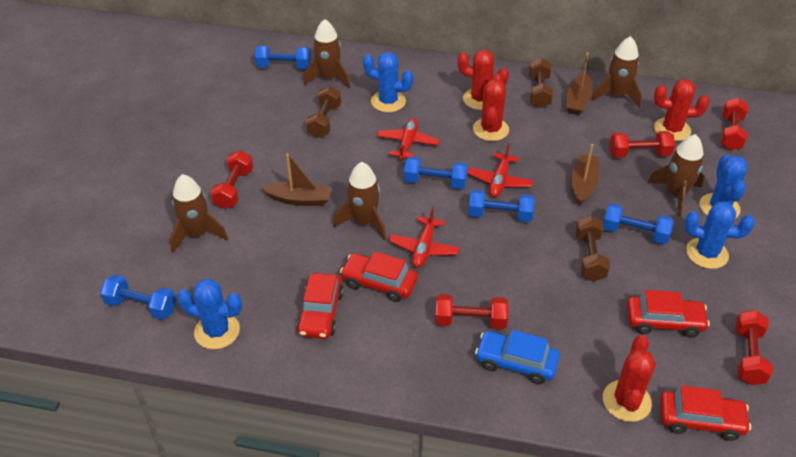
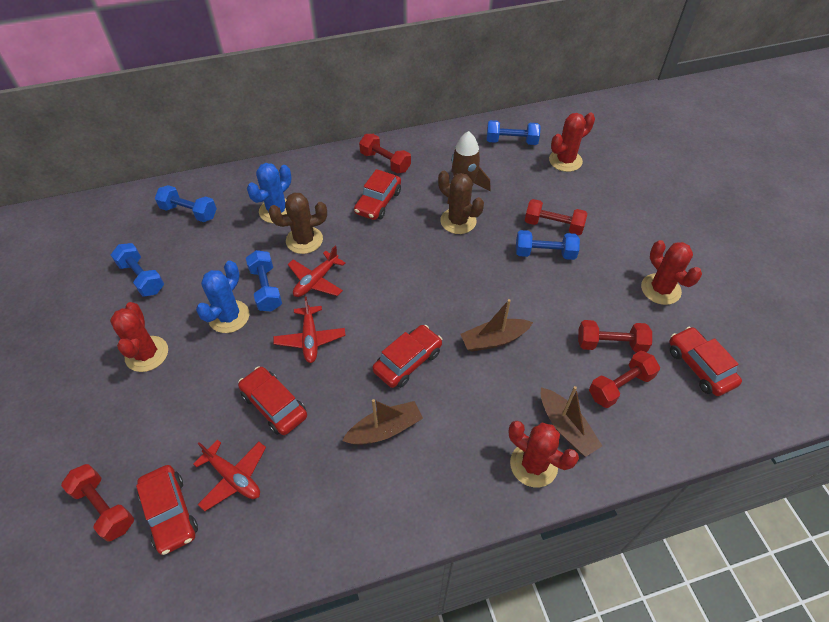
blue cactus: [177,279,242,349] [363,52,413,112] [684,201,755,269] [699,155,748,218] = 4 -> [196,261,250,333] [247,163,292,223] = 2
blue car: [475,330,560,384] = 1 -> none = 0
brown cactus: none = 0 -> [268,193,327,254] [438,171,484,234] = 2
brown dumbbell: [306,86,341,138] [529,58,553,108] [575,215,610,281] = 3 -> none = 0
brown rocket: [170,174,228,253] [304,19,350,88] [333,162,386,240] [592,36,642,108] [648,134,704,217] = 5 -> [447,131,491,204] = 1
red car: [296,273,344,339] [340,252,418,302] [627,290,710,337] [660,386,751,441] = 4 -> [136,465,198,555] [238,366,307,435] [354,169,401,220] [372,325,442,388] [669,326,742,396] = 5

